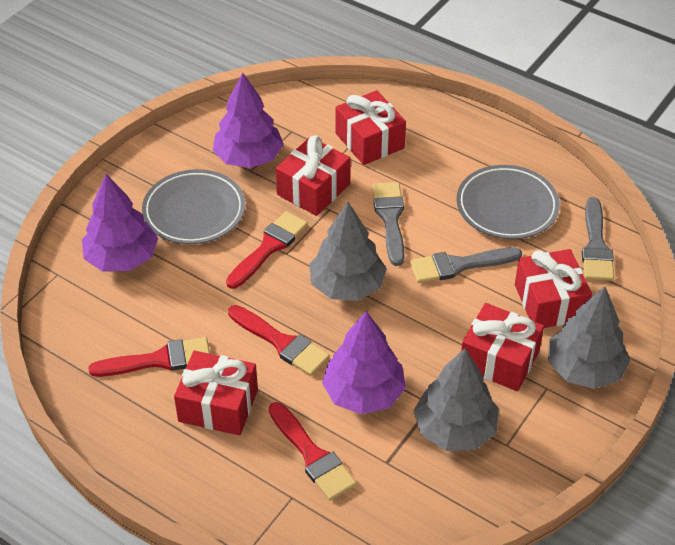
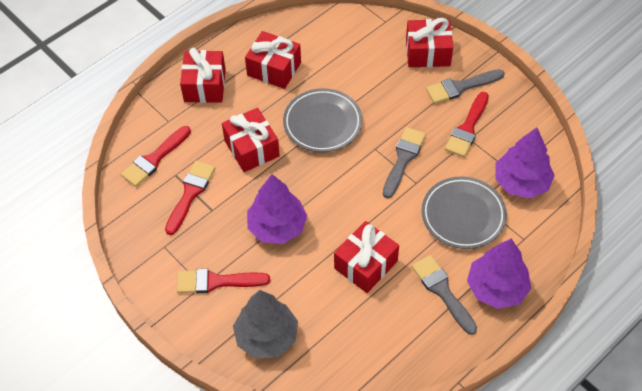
grey tree: [309,202,387,301] [413,348,499,451] [548,286,630,389] = 3 -> [233,290,298,359] = 1

